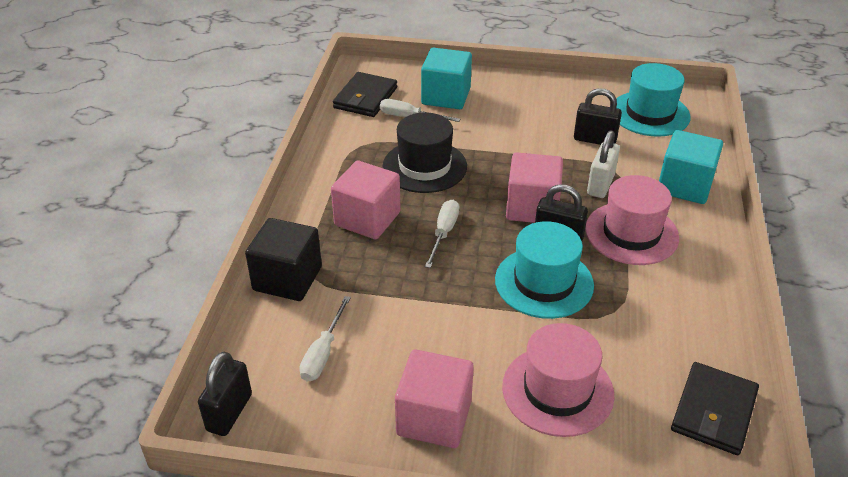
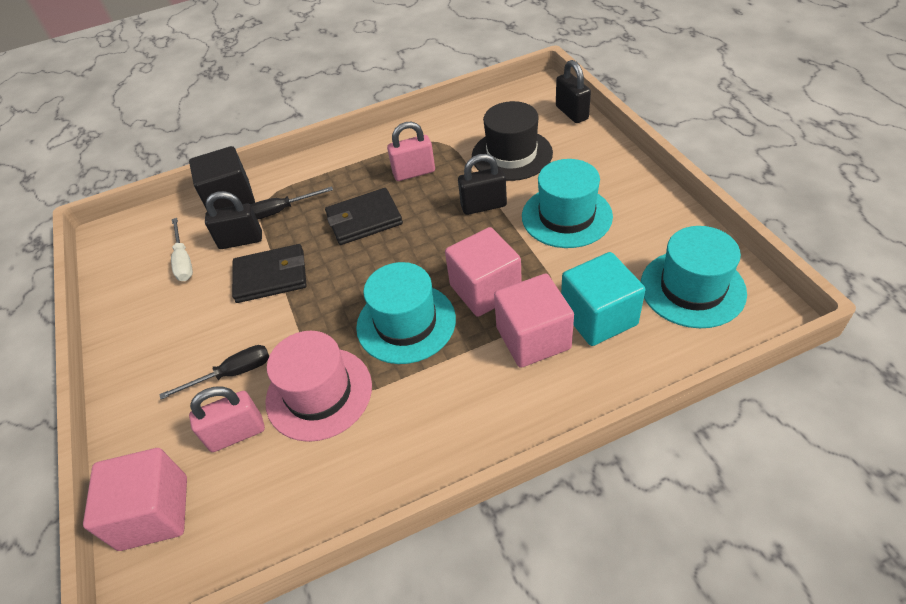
black screwdriver: none = 0 -> [159,345,269,399] [250,186,333,220] = 2
pink hat: [502,323,615,437] [585,175,679,265] = 2 -> [265,331,372,442] = 1
pink padlock: none = 0 -> [189,386,265,452] [387,122,435,181] = 2
turquoise cube: [421,48,472,109] [659,130,723,204] = 2 -> [561,252,645,346] = 1
turquoise hat: [495,221,594,319] [616,63,691,137] = 2 -> [356,262,456,364] [522,159,613,248] [641,226,747,328] = 3
white padlock: [587,130,620,198] = 1 -> none = 0
white screwdriver: [299,296,351,382] [380,99,460,122] [425,200,460,268] = 3 -> [171,218,193,281] = 1

